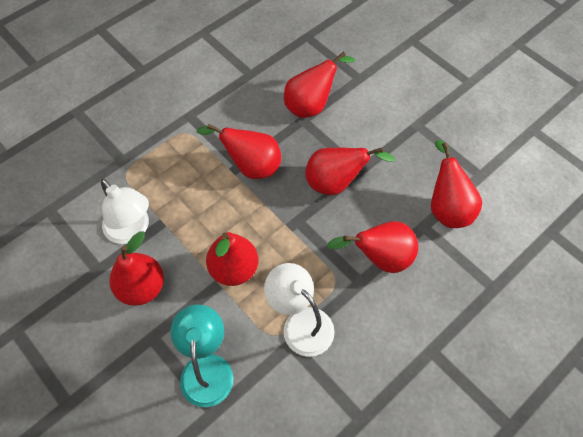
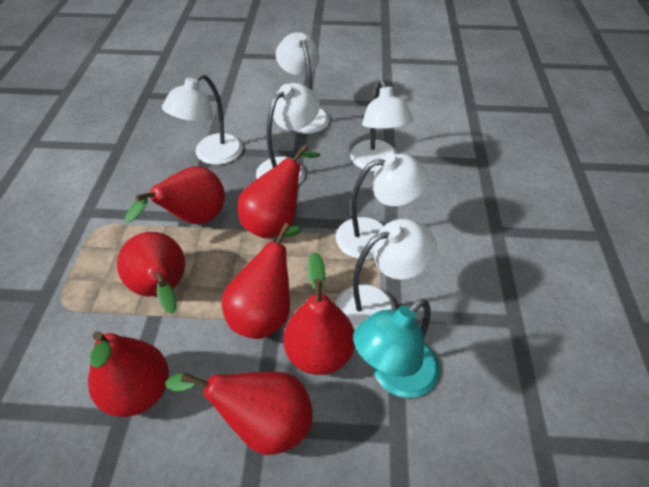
white lamp: [101,179,149,244] [264,263,335,357] = 2 -> [162,74,243,165] [256,83,320,185] [276,32,330,134] [335,219,437,331] [336,153,429,259] [350,81,413,172] = 6

